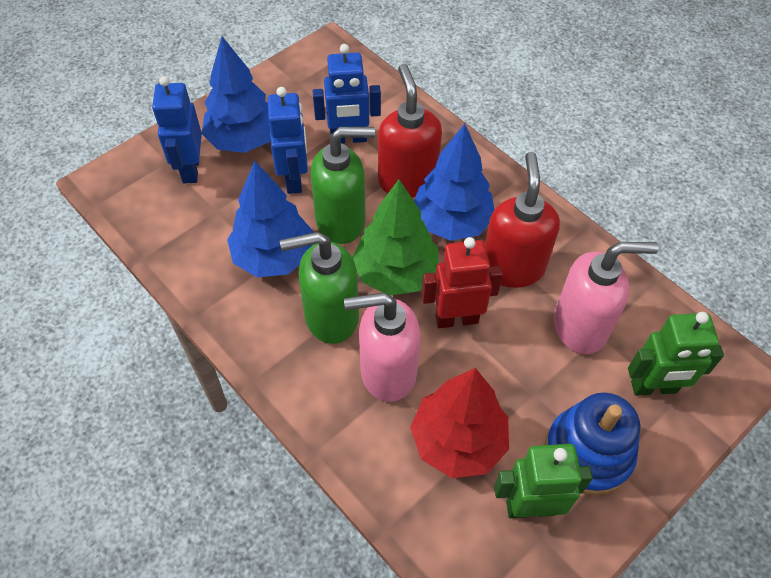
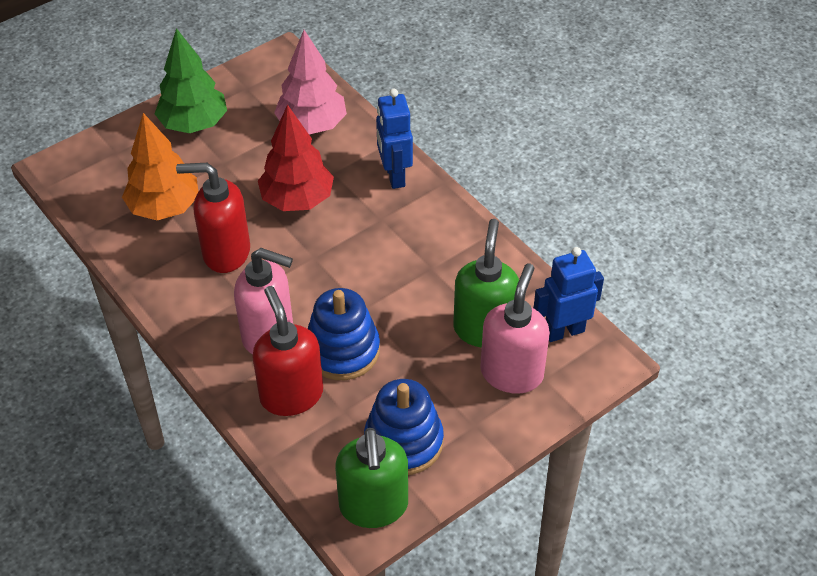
blue robot: [152,76,202,183] [268,87,308,194] [313,44,381,144] = 3 -> [376,88,413,189] [534,247,604,342] = 2
blue stacking toy: [545,393,640,495] = 1 -> [308,288,380,380] [364,379,444,475] = 2
blue tree: [202,36,271,153] [227,161,314,277] [414,124,494,241] = 3 -> none = 0
green robot: [494,444,593,518] [628,312,724,396] = 2 -> none = 0
orange tree: none = 0 -> [122,113,198,220] = 1
pink tree: none = 0 -> [274,30,347,134] = 1
red robot: [422,237,503,328] = 1 -> none = 0

